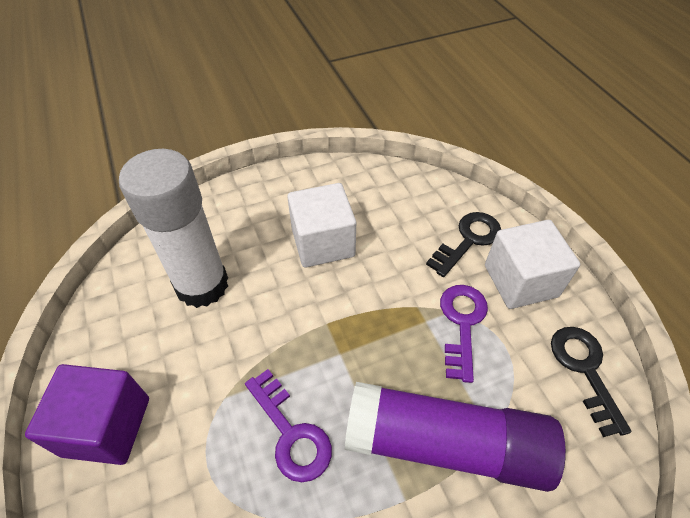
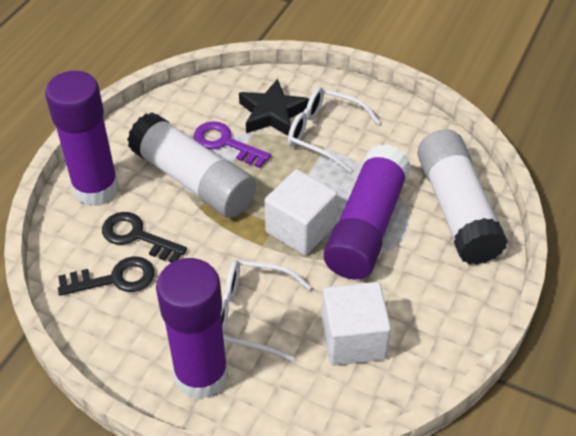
black star: none = 0 -> [239,79,309,136] = 1
purple cube: [25,364,149,465] = 1 -> none = 0
purple glue stick: [345,382,566,492] = 1 -> [45,71,119,206] [156,258,228,400] [324,144,411,279] = 3
purple key: [245,369,332,482] [440,285,488,383] = 2 -> [194,121,271,168] = 1
white glasses: none = 0 -> [221,260,311,361] [288,87,380,172] = 2
white glue stick: [119,149,228,308] = 1 -> [127,112,256,218] [417,129,508,265] = 2

